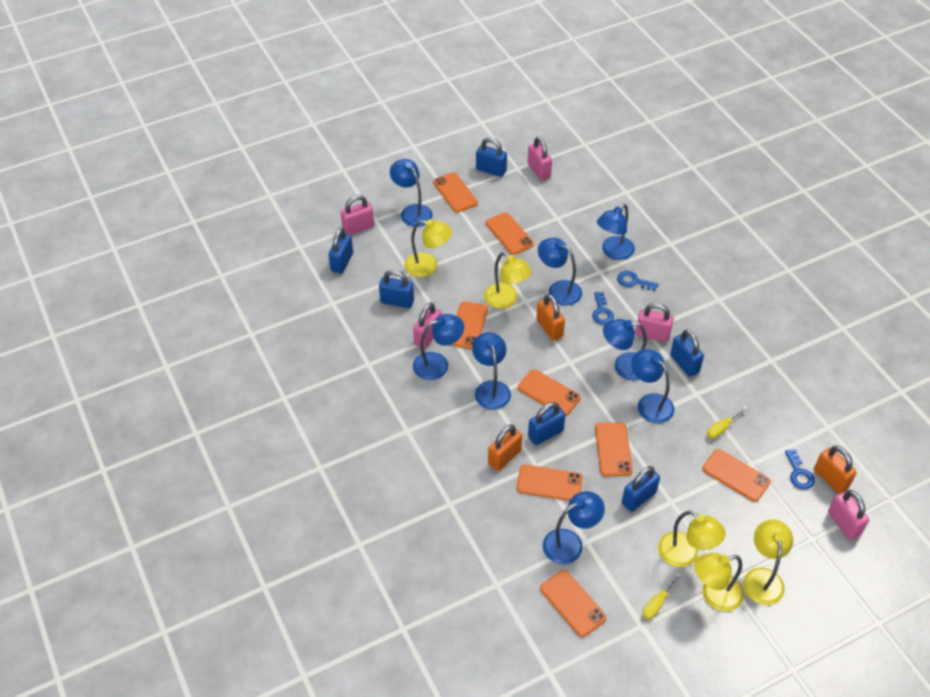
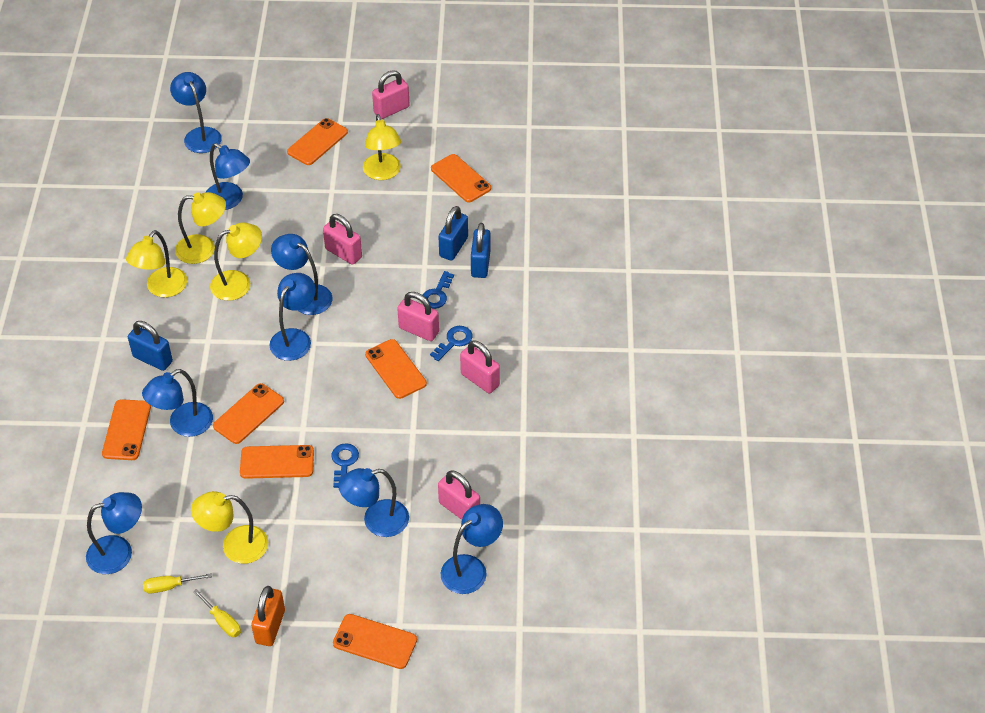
blue padlock: [328,228,353,274] [379,270,414,308] [476,138,507,177] [528,402,565,445] [622,466,660,512] [670,330,704,377] = 6 -> [128,321,173,371] [439,206,468,261] [471,223,490,278] = 3
orange padlock: [488,424,522,471] [536,294,565,341] [814,446,857,494] = 3 -> [251,586,285,646] = 1
orange phone: [433,172,478,213] [451,301,488,349] [486,212,534,255] [517,465,583,501] [518,369,581,416] [540,570,606,637] [595,422,632,476] [702,449,771,502] = 8 -> [102,399,151,460] [213,383,284,444] [240,445,314,479] [287,118,348,165] [333,614,417,669] [365,339,427,399] [431,154,491,203] = 7

